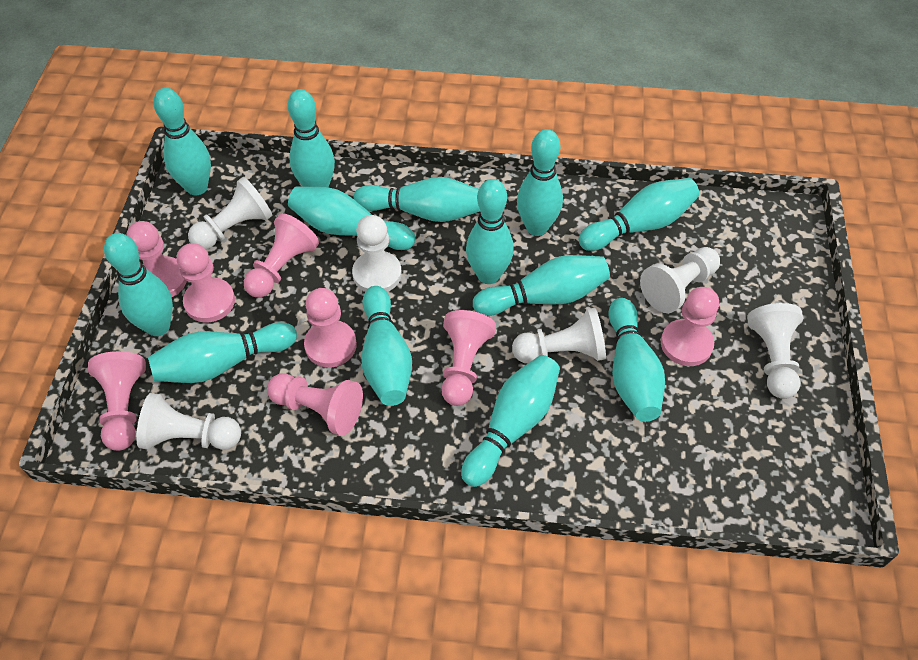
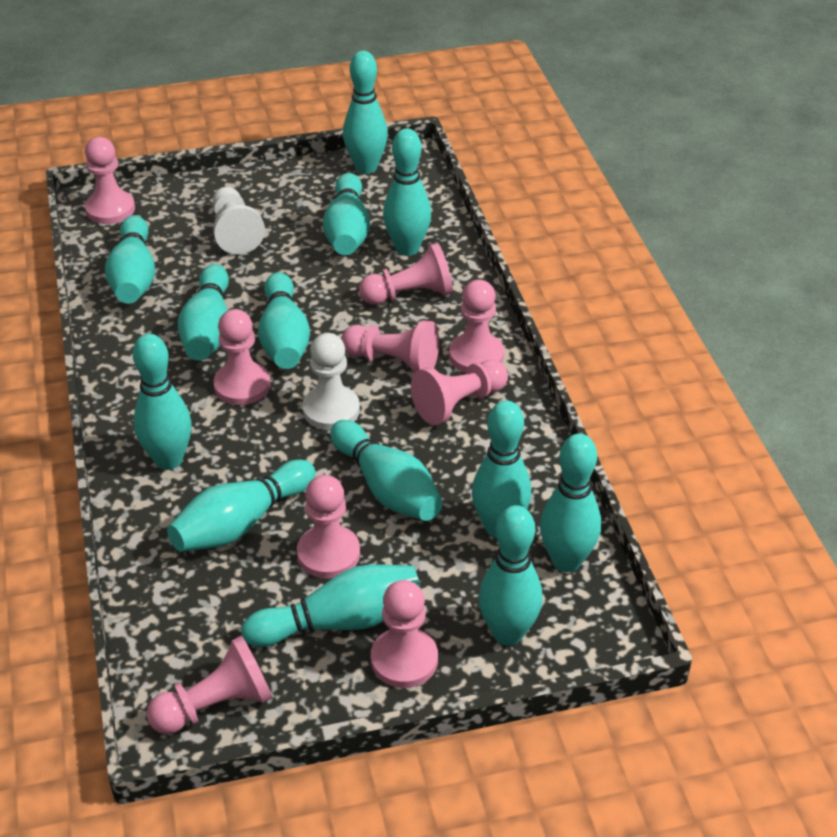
pink pawn: [88,351,146,451] [127,221,187,297] [177,243,235,323] [244,213,319,298] [267,373,363,436] [304,288,357,367] [441,310,496,406] [661,287,719,366] = 8 -> [85,137,135,224] [147,635,273,734] [213,309,270,405] [297,475,360,579] [341,320,439,373] [359,243,453,305] [371,580,438,688] [411,360,508,426] [449,280,504,373] = 9
white pawn: [136,393,241,450] [188,177,273,250] [352,215,402,292] [512,308,606,363] [640,247,720,313] [747,303,803,399] = 6 -> [212,187,265,254] [302,333,360,430] = 2

